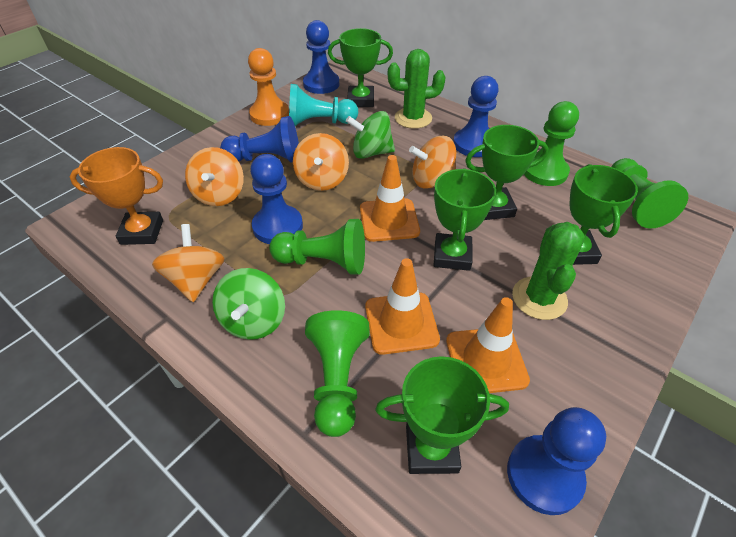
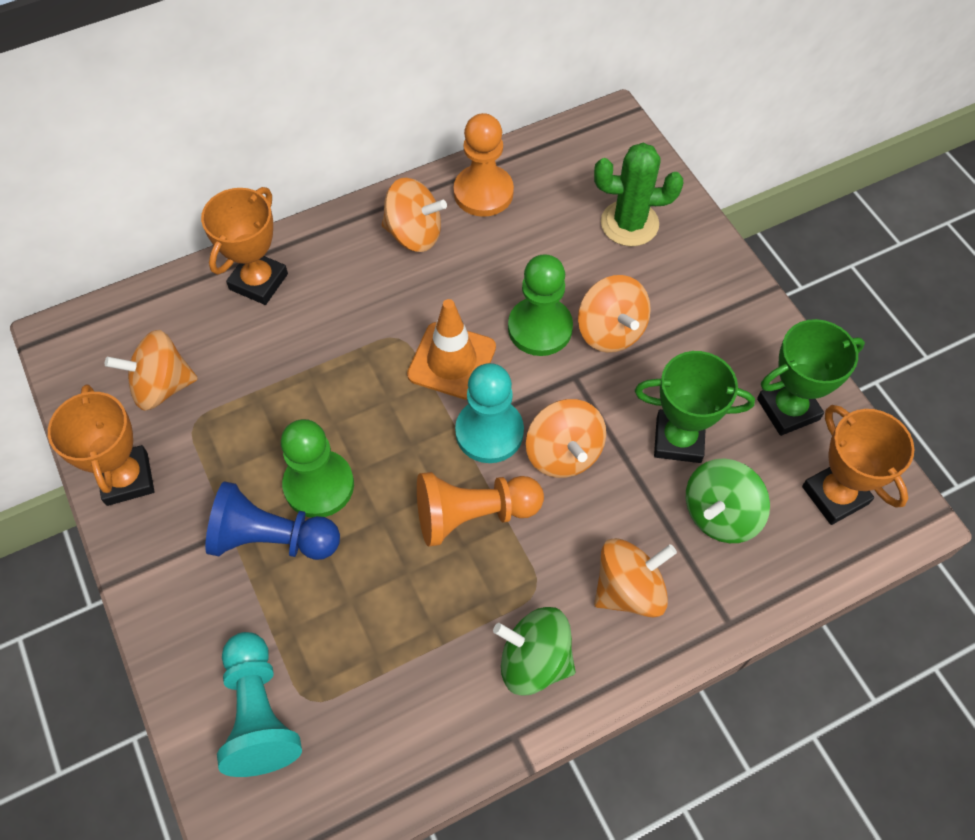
blue pawn: [220,116,299,163] [250,154,303,244] [303,20,339,94] [453,76,499,157] [507,407,606,515] = 5 -> [205,481,340,560] = 1
green cactus: [388,49,446,129] [512,222,585,320] = 2 -> [594,143,683,246] = 1
green pawn: [269,219,365,275] [305,310,369,437] [524,101,579,186] [611,158,688,229] = 4 -> [281,419,354,518] [508,254,573,356] = 2
green trophy: [328,28,393,107] [376,356,509,474] [434,168,496,271] [465,125,549,220] [569,164,638,265] = 5 -> [635,351,755,463] [757,319,865,436] = 2
orange pawn: [248,48,289,126] = 1 -> [417,472,544,546] [454,113,514,217] = 2
orange spinning top: [152,224,225,302] [185,147,244,206] [293,133,349,191] [409,136,456,189] = 4 -> [105,330,198,411] [382,178,447,252] [526,399,606,478] [578,275,651,353] [594,538,677,618] = 5
orange traffic cone: [360,155,420,242] [365,258,440,355] [446,297,530,393] = 3 -> [407,299,496,400] = 1
orange trophy: [70,147,163,245] = 1 -> [48,384,154,506] [201,187,288,305] [802,405,915,525] = 3
turquoise pawn: [289,84,358,127] = 1 -> [217,632,302,777] [455,363,524,463] = 2

